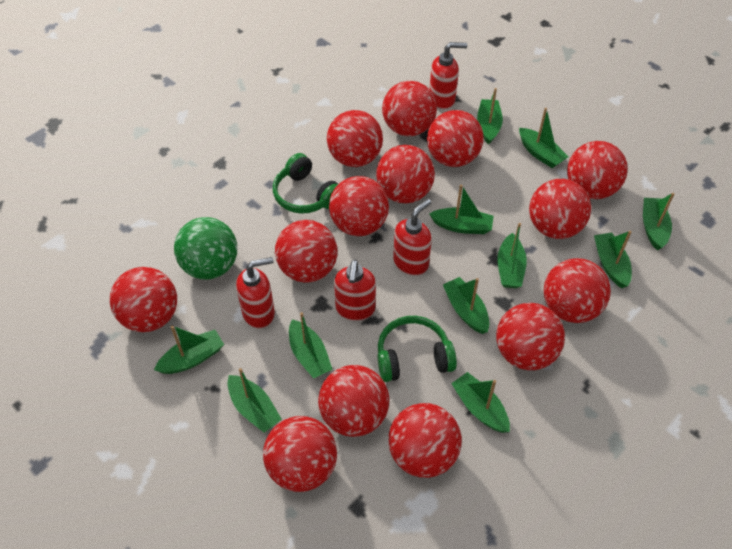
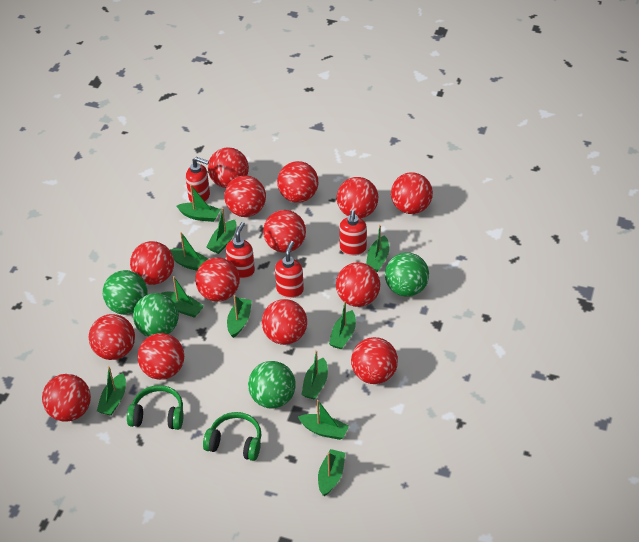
green ball: [174,217,237,280] = 1 -> [103,270,148,315] [133,293,179,337] [248,361,296,409] [385,252,429,297] = 4

